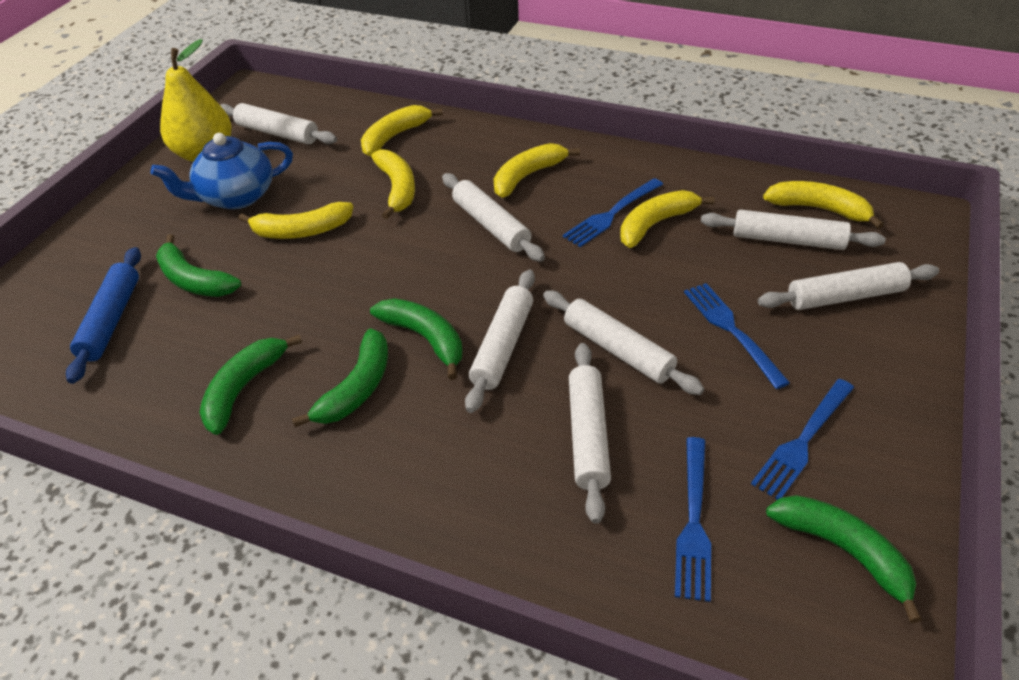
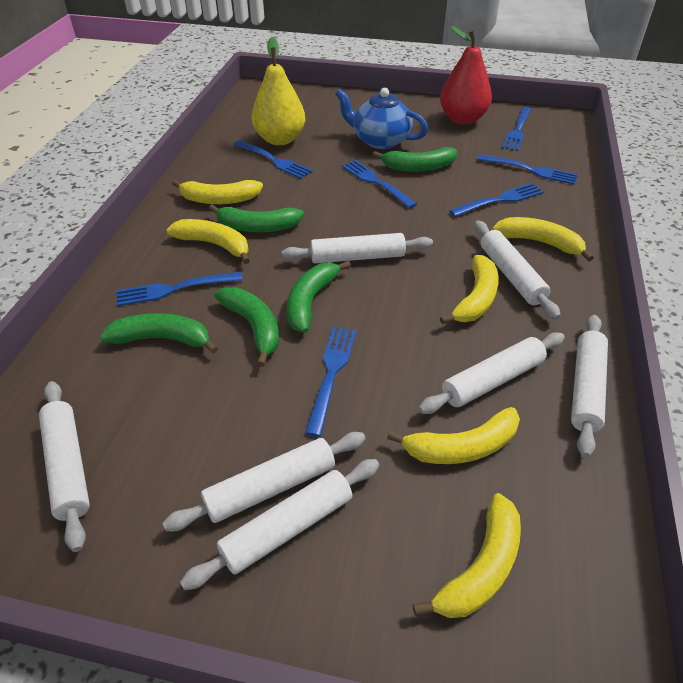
blue fork: [563,178,663,247] [675,437,711,602] [684,283,790,389] [751,379,854,500] = 4 -> [116,272,243,306] [233,140,313,179] [305,326,356,437] [342,160,417,209] [449,183,544,217] [477,154,578,184] [502,107,532,151] = 7
blue rolling pin: [66,247,141,384] = 1 -> none = 0
red pear: none = 0 -> [440,26,492,124] = 1

